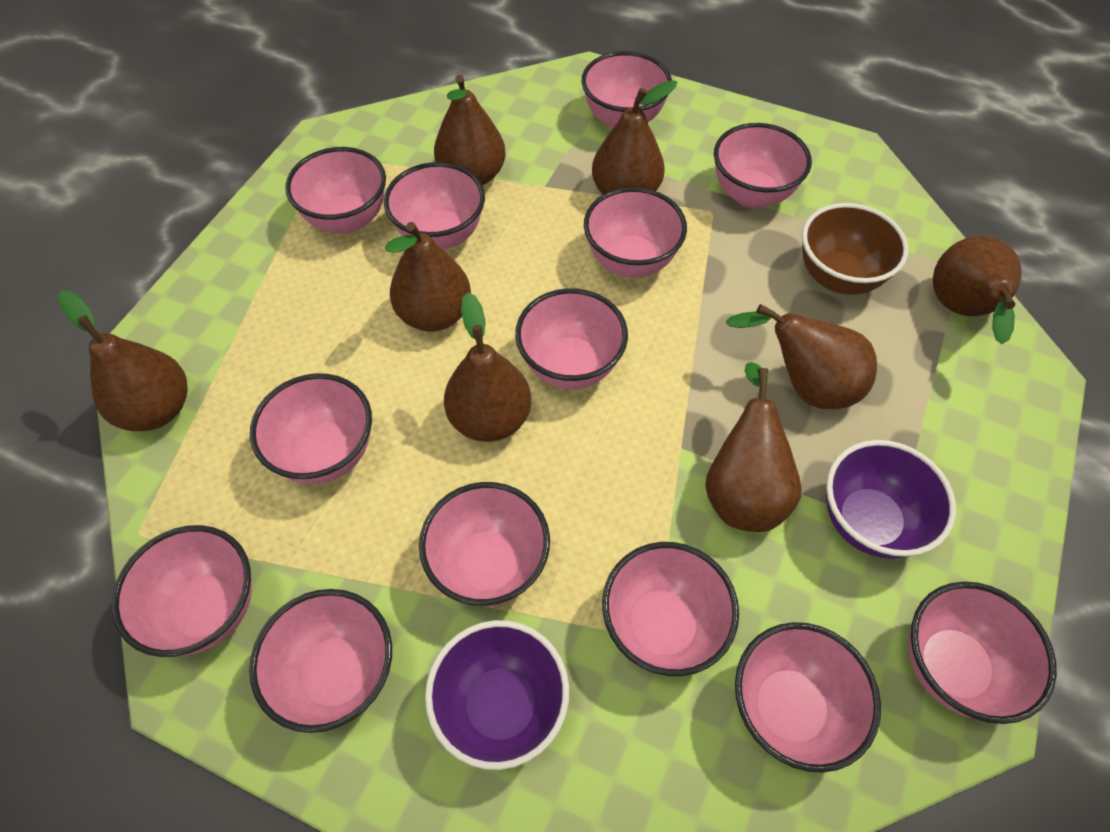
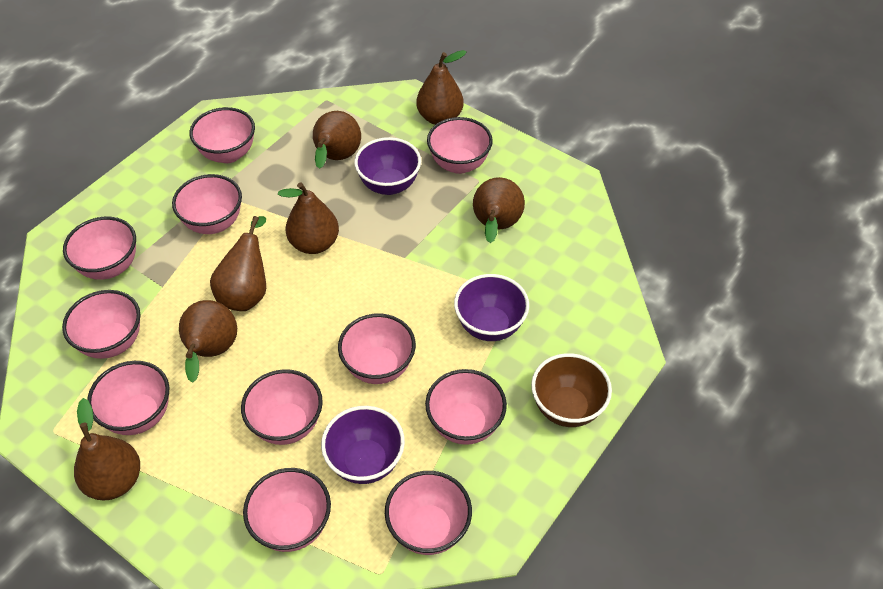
brown pear: [58,291,188,431] [385,222,471,332] [434,75,506,186] [444,292,531,442] [592,80,677,194] [705,362,802,532] [726,304,877,409] [933,236,1022,344] = 8 -> [74,398,140,501] [179,300,237,383] [210,216,266,311] [278,182,339,254] [313,111,361,169] [416,50,466,125] [473,177,525,243] = 7
pink bowl: [111,525,252,657] [249,589,392,733] [250,373,372,484] [285,147,386,234] [384,162,485,250] [419,482,550,606] [515,288,628,389] [582,51,672,128] [584,187,687,277] [602,542,739,676] [714,123,812,208] [735,622,881,773] [908,582,1057,724] = 13 -> [62,290,140,359] [63,217,136,280] [87,361,169,435] [172,174,242,234] [189,107,255,163] [241,369,323,445] [243,468,331,552] [338,313,416,384] [385,471,472,555] [425,369,507,445] [427,117,493,174] = 11
purple bowl: [425,620,569,770] [826,440,956,559] = 2 -> [321,406,405,484] [354,137,421,195] [454,274,529,341] = 3

